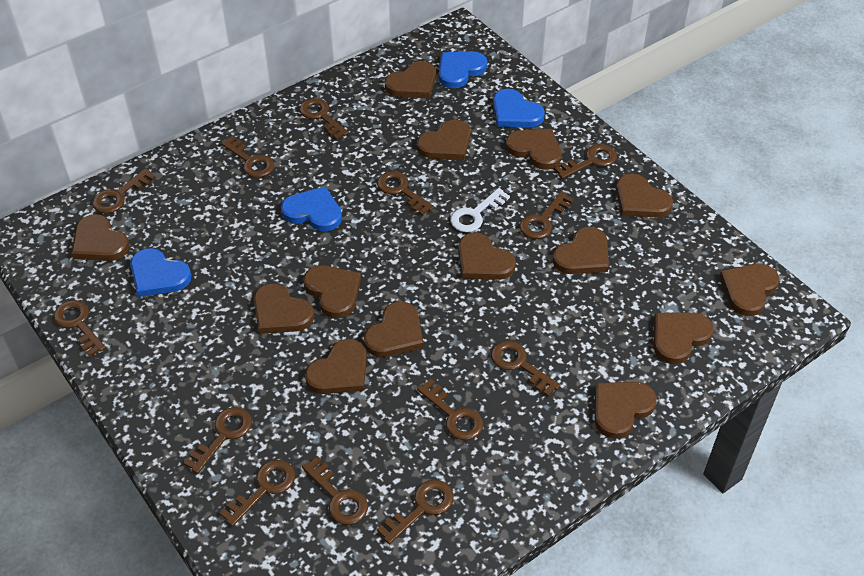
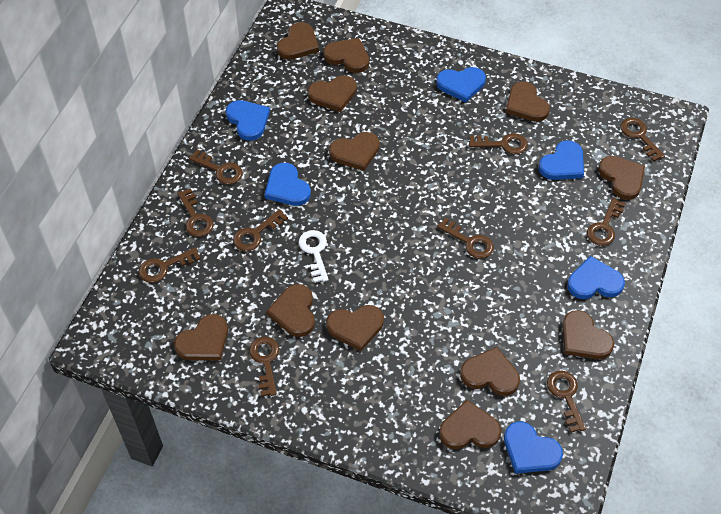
blue heart: [130,248,191,297] [281,187,342,232] [439,51,487,88] [493,89,545,128] = 4 -> [226,100,270,141] [264,163,311,206] [436,67,486,102] [504,422,563,474] [539,140,584,180] [567,256,625,299] = 6
brown heart: [71,214,129,261] [254,284,314,334] [303,265,361,318] [305,339,367,394] [364,302,423,357] [385,61,436,98] [417,120,471,160] [458,233,516,280] [506,129,562,170] [553,227,609,274] [595,382,657,439] [616,174,673,218] [654,312,714,364] [720,264,780,316] = 14 -> [174,314,228,360] [267,284,315,337] [277,22,319,60] [308,76,357,112] [323,38,369,73] [327,305,384,351] [329,132,380,171] [439,400,501,449] [460,347,520,396] [506,81,550,122] [562,310,614,359] [598,156,645,200] = 12
brown key: [54,300,106,357] [92,168,156,214] [183,407,252,474] [219,460,295,527] [221,136,274,178] [300,98,349,140] [302,456,368,525] [377,171,435,216] [377,480,454,544] [417,379,483,440] [491,341,561,396] [519,192,574,239] [554,144,617,179] = 13 -> [139,247,201,283] [178,188,214,237] [189,150,243,185] [233,209,288,251] [249,337,279,397] [437,217,494,259] [469,133,528,154] [547,371,586,433] [587,198,626,246] [621,118,665,162] = 10

